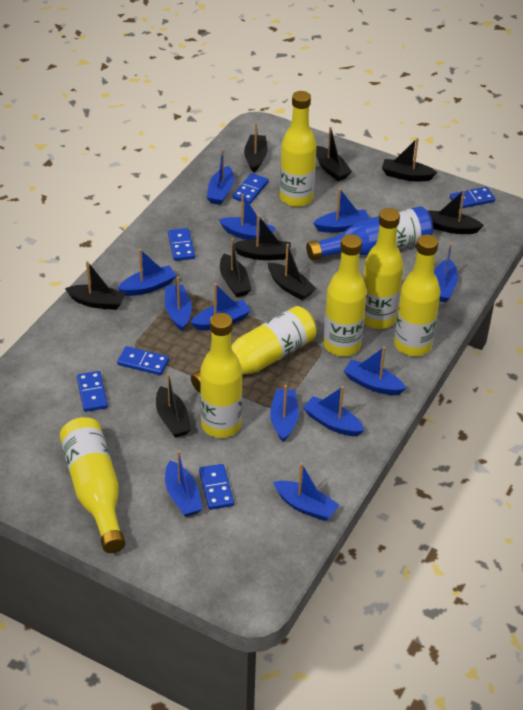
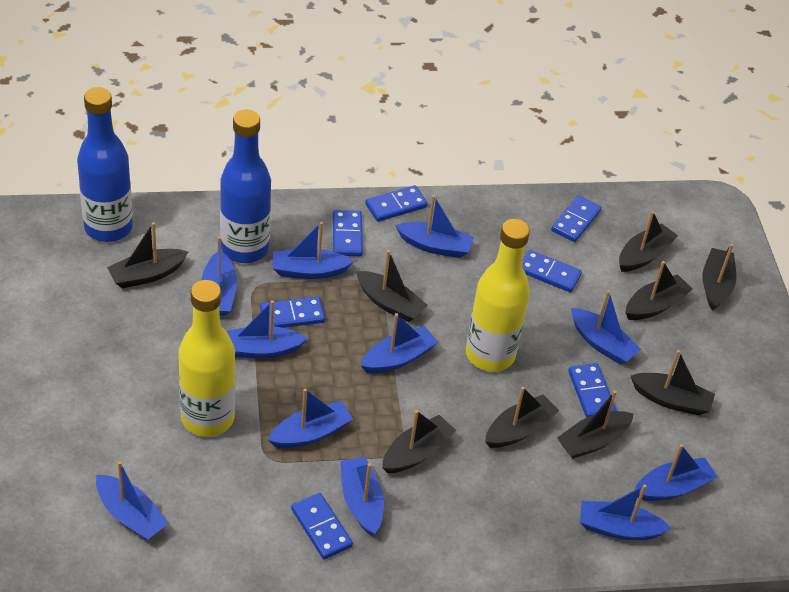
blue boat: [117,249,176,296] [165,277,192,331] [165,451,203,517] [190,283,251,330] [207,149,234,205] [219,194,276,240] [270,385,299,442] [273,463,339,521] [303,386,365,436] [313,188,370,233] [344,347,406,395] [434,243,458,302] = 12 -> [96,461,169,541] [202,237,237,315] [226,300,308,358] [268,389,353,448] [273,222,354,279] [340,457,384,536] [360,313,438,373] [395,195,474,258] [571,290,641,364] [580,484,671,540] [635,444,717,501] = 11
blue bottle: [306,206,433,260] = 1 -> [77,87,133,242] [220,110,271,263] = 2
blue domino: [77,371,108,412] [117,346,169,375] [168,228,195,261] [199,464,234,510] [233,173,269,204] [450,187,495,209] = 6 -> [260,297,325,328] [291,493,353,559] [333,210,363,256] [365,185,428,222] [522,250,582,293] [551,195,602,242] [568,363,617,418] = 7
yellow bottle: [60,417,125,553] [191,306,317,392] [200,313,243,438] [280,91,317,207] [323,234,367,356] [363,208,403,329] [394,234,441,356] = 7 -> [178,280,236,437] [466,219,530,372] = 2

